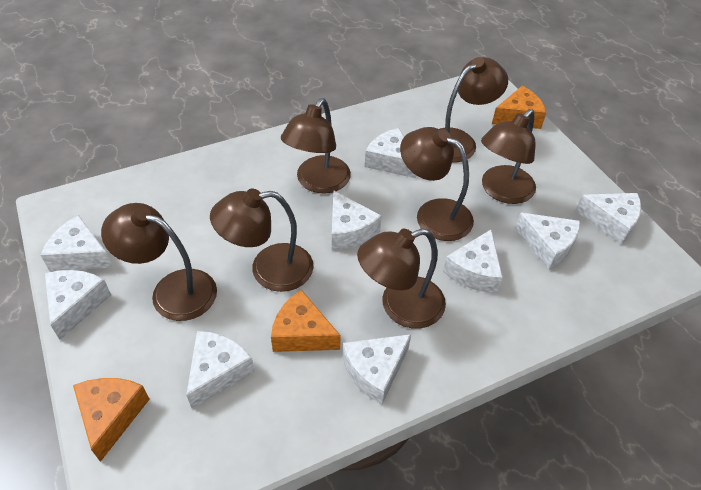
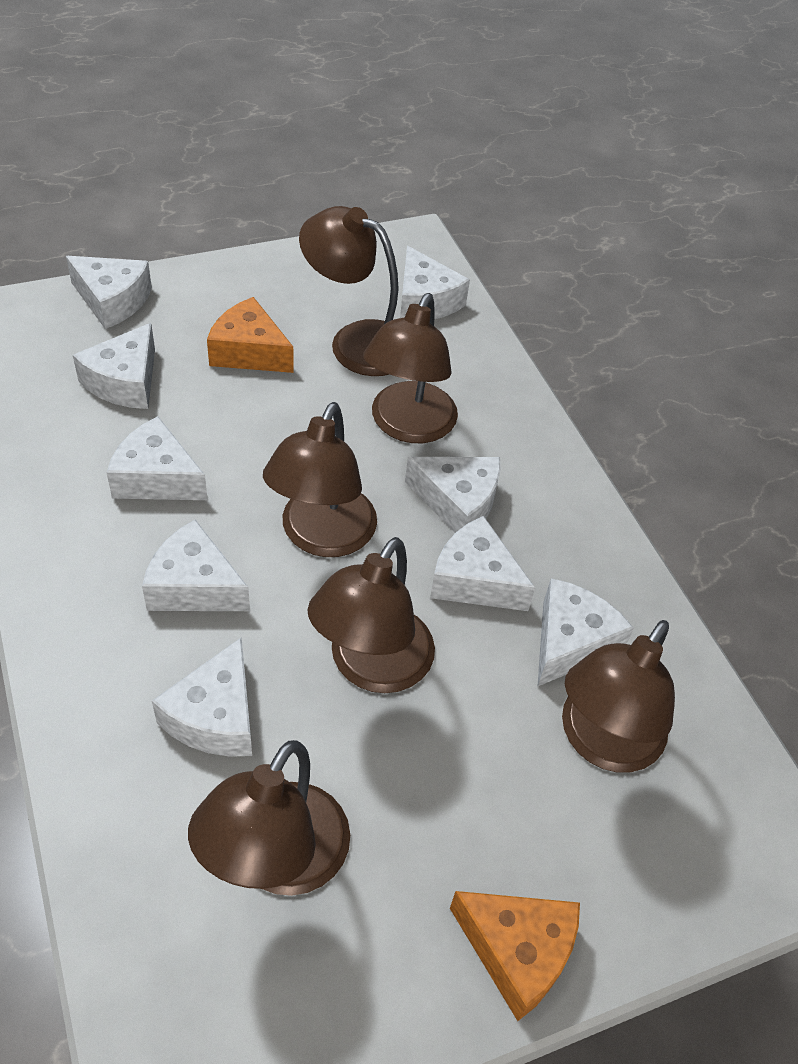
brown lamp: [101,203,217,321] [210,189,314,292] [281,98,351,194] [357,228,446,328] [400,127,474,241] [440,57,508,163] [481,109,536,204] = 7 -> [188,740,350,896] [263,402,377,557] [299,206,399,376] [307,537,435,693] [363,293,458,443] [562,620,675,772] = 6
orange cheese: [73,378,150,462] [271,290,341,352] [492,86,546,129] = 3 -> [207,297,294,373] [450,891,580,1021] = 2

